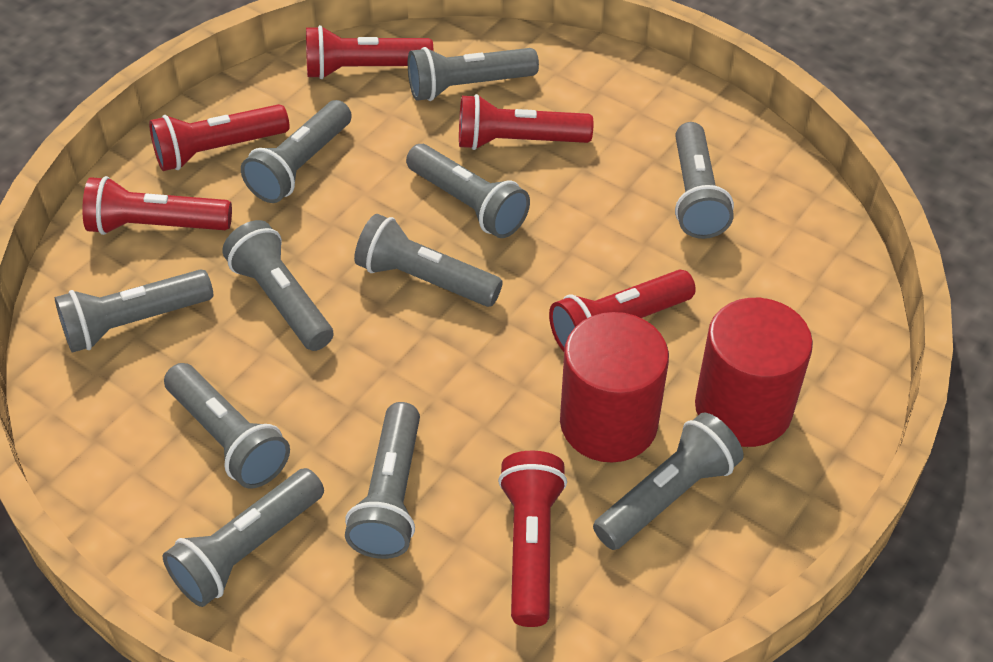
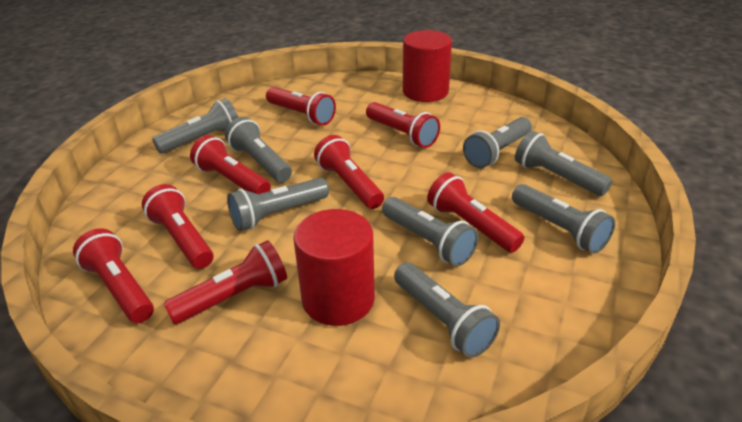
grey flashlight: [55,269,213,353] [163,468,324,607] [164,363,290,488] [222,220,333,351] [241,100,352,203] [345,402,420,559] [354,214,503,307] [406,144,530,238] [408,47,539,101] [593,413,743,550] [675,122,734,239] = 11 -> [152,98,238,153] [225,117,292,183] [227,178,329,231] [382,197,478,266] [394,263,500,358] [463,117,532,168] [512,184,615,254] [515,131,612,196] = 8
red flashlight: [82,176,232,235] [149,104,289,171] [306,25,433,79] [459,94,593,150] [498,451,567,627] [549,270,696,352] = 6 -> [73,228,154,323] [142,184,213,269] [163,240,287,324] [190,135,271,194] [266,87,336,126] [314,135,384,209] [366,102,440,148] [427,172,524,253] = 8

